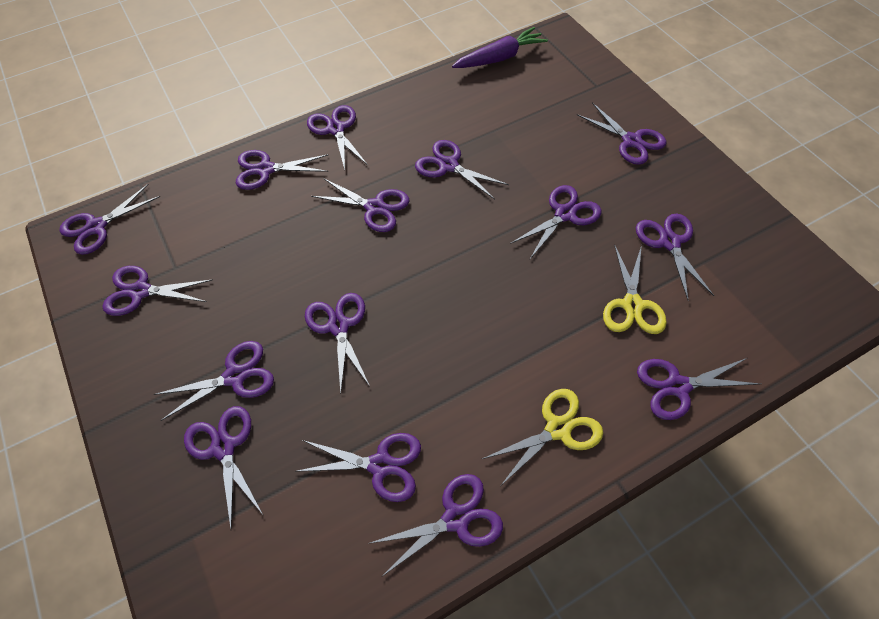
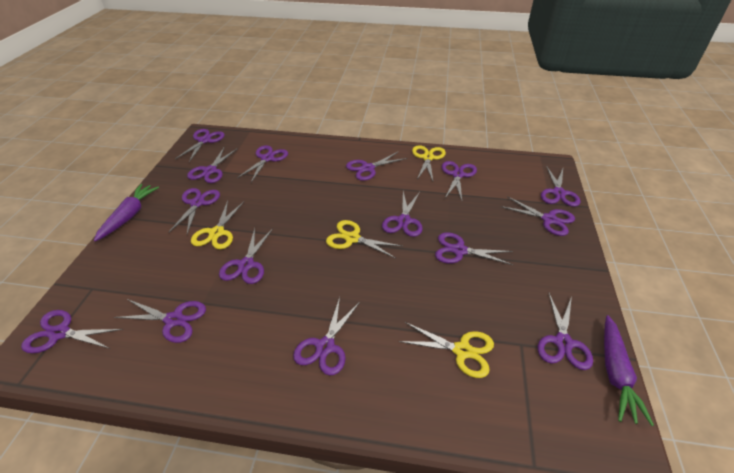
purple carrot: [452,27,548,68] = 1 -> [94,184,159,241] [604,315,654,426] = 2
yellow scissors: [482,389,603,485] [603,244,667,334] = 2 -> [191,201,244,249] [326,220,402,258] [398,322,494,378] [412,145,446,181] = 4

